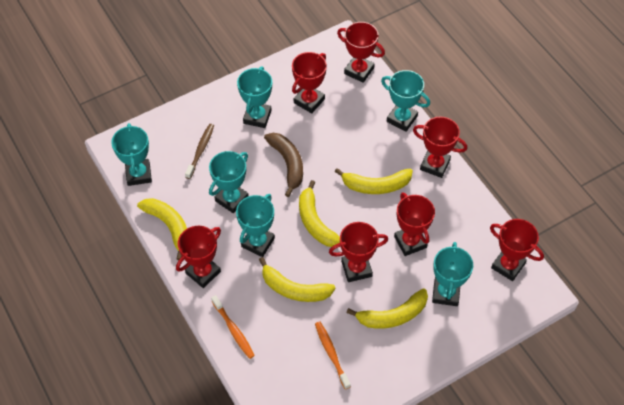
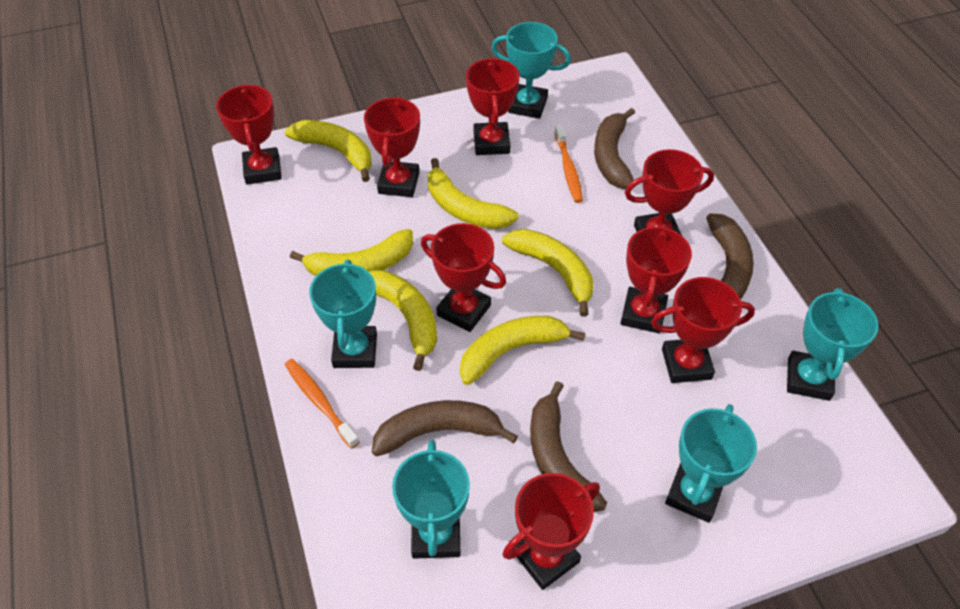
brown banana: [264,133,303,197] = 1 -> [372,400,518,456] [530,381,607,512] [594,108,635,189] [706,213,754,299] = 4
brown toothbrush: [185,124,214,179] = 1 -> none = 0
red trophy: [176,226,221,288] [292,52,327,113] [329,222,388,282] [337,22,385,83] [394,192,435,256] [413,117,467,178] [490,219,544,281] = 7 -> [216,84,282,185] [364,97,420,197] [421,223,506,332] [466,58,520,155] [503,473,600,590] [620,224,692,333] [625,149,714,235] [651,277,755,383] = 8
turquoise trophy: [111,123,152,186] [209,151,249,213] [236,194,275,257] [237,66,272,128] [381,70,430,132] [432,242,473,306] = 6 -> [309,260,377,368] [392,440,470,559] [491,22,571,119] [665,404,757,523] [787,288,879,401] = 5
yellow banana: [137,198,187,261] [259,257,335,302] [299,180,340,247] [334,168,413,194] [347,288,428,329] = 5 -> [285,120,372,182] [290,229,413,276] [369,270,437,371] [428,158,519,229] [460,316,585,385] [502,229,594,317] = 6

